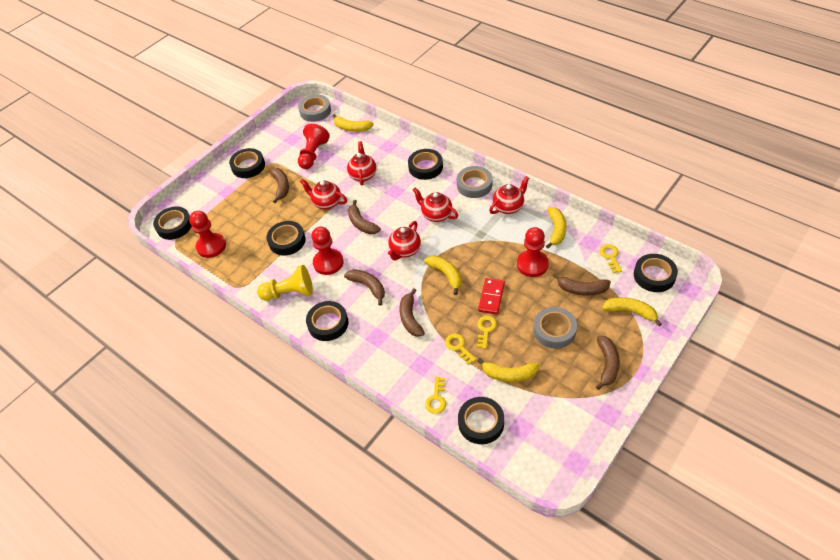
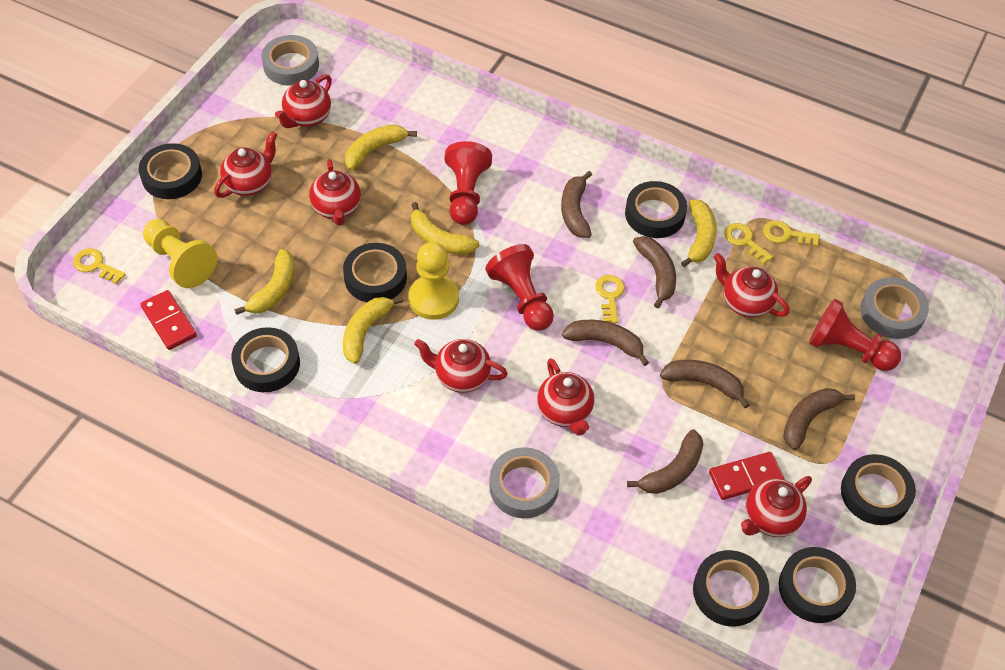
red domino: [478,278,505,315] = 1 -> [140,290,197,350] [709,452,785,500] = 2
red pawn: [189,211,226,258] [298,124,330,169] [311,227,344,275] [517,227,549,277] = 4 -> [445,141,492,225] [485,244,554,331] [809,299,901,371] = 3
red teapot: [300,179,347,209] [347,141,376,185] [388,221,421,260] [413,187,458,222] [489,176,529,214] = 5 -> [214,132,277,198] [275,74,332,128] [309,159,361,226] [414,339,508,393] [537,358,594,436] [714,253,789,318] [741,476,812,537] = 7
yellow pawn: [257,265,313,301] = 1 -> [143,219,217,288] [409,242,459,320] = 2

